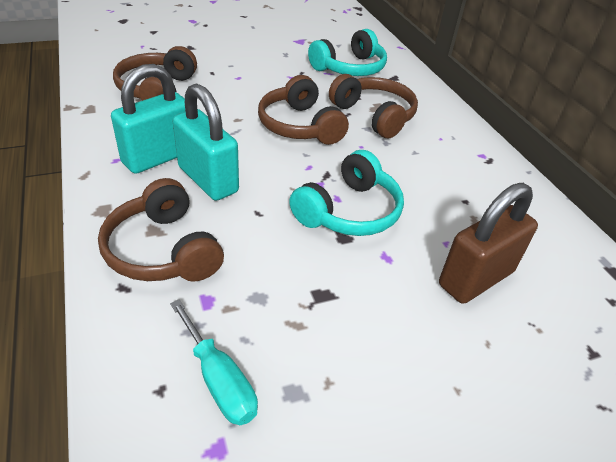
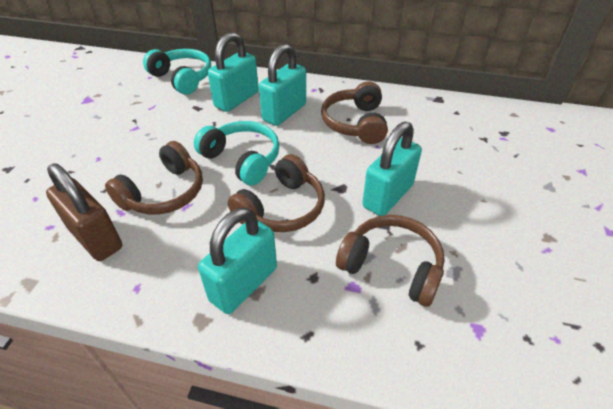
turquoise padlock: [111,64,185,174] [173,83,239,201] = 2 -> [198,207,277,314] [208,32,259,112] [259,44,306,126] [362,122,422,216] = 4
turquoise screwdriver: [170,299,258,425] = 1 -> none = 0

